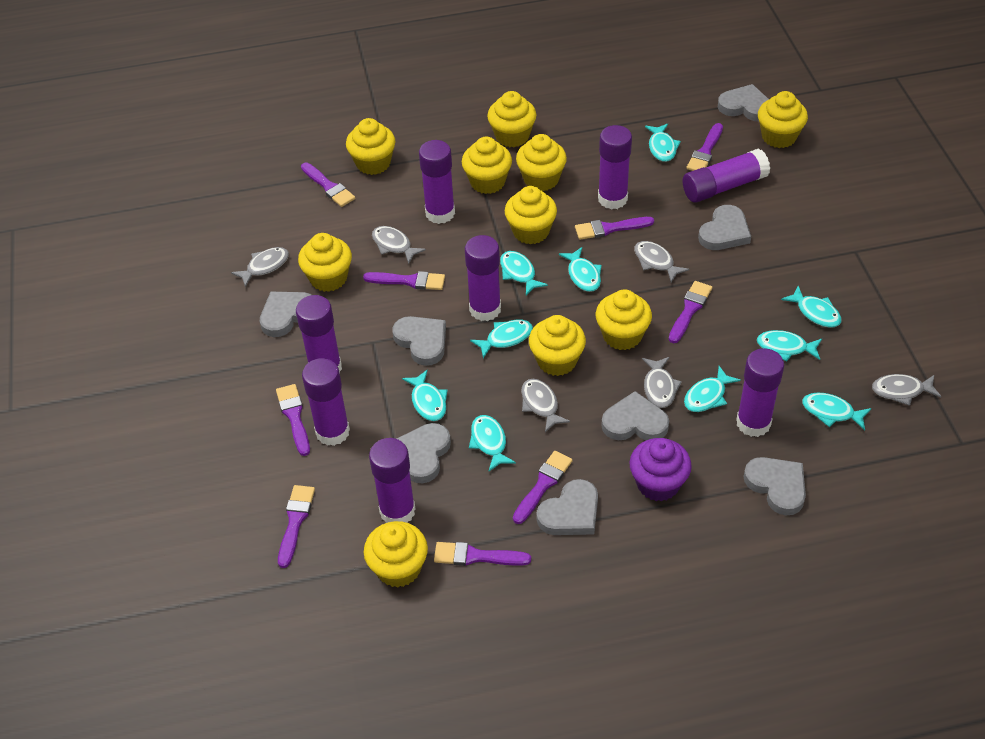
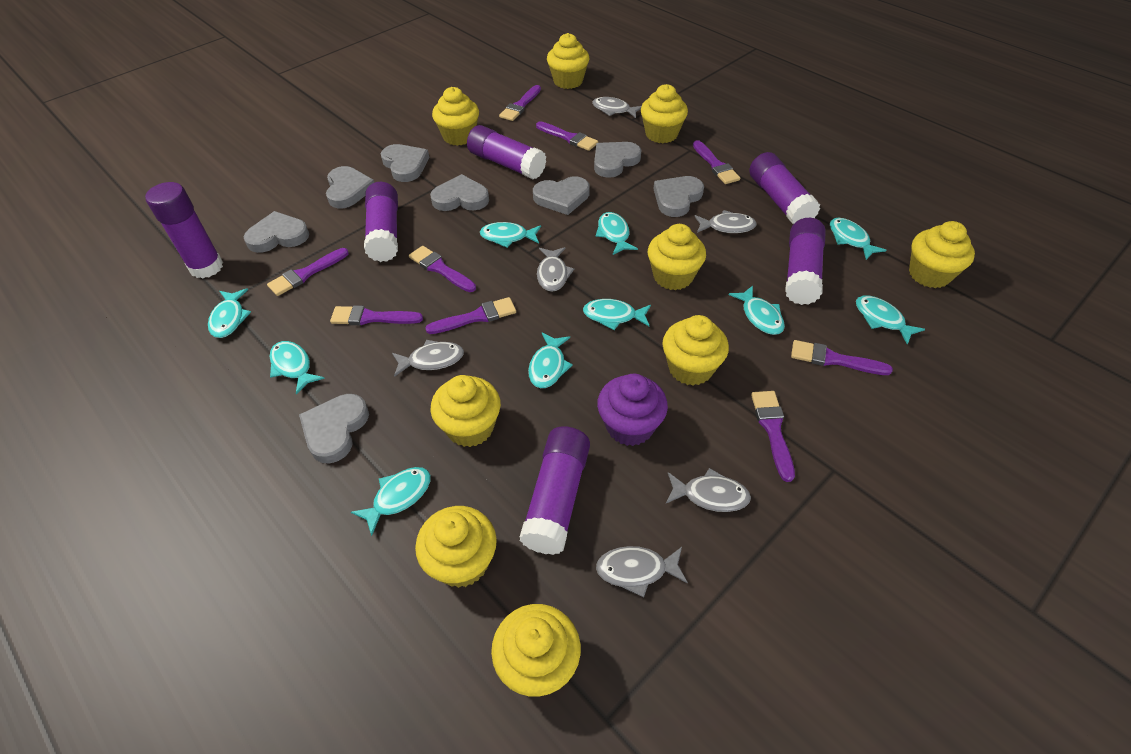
purple glue stick: [296,295,342,372] [302,358,350,446] [369,438,416,523] [419,140,455,224] [465,235,501,321] [598,125,632,209] [682,148,770,203] [736,348,784,437] = 8 -> [145,182,223,279] [364,182,398,262] [467,125,546,179] [520,426,590,555] [749,152,820,224] [785,218,826,305] = 6
yellow cupcake: [298,233,352,292] [346,118,395,175] [364,521,428,588] [462,137,512,194] [487,91,536,147] [505,186,557,244] [516,134,567,191] [529,315,586,376] [596,289,652,350] [758,91,808,148] = 10 -> [415,506,497,588] [431,375,501,447] [432,87,479,146] [491,604,581,697] [547,33,589,89] [641,84,688,143] [648,224,706,290] [662,315,729,386] [909,221,975,288] = 9

